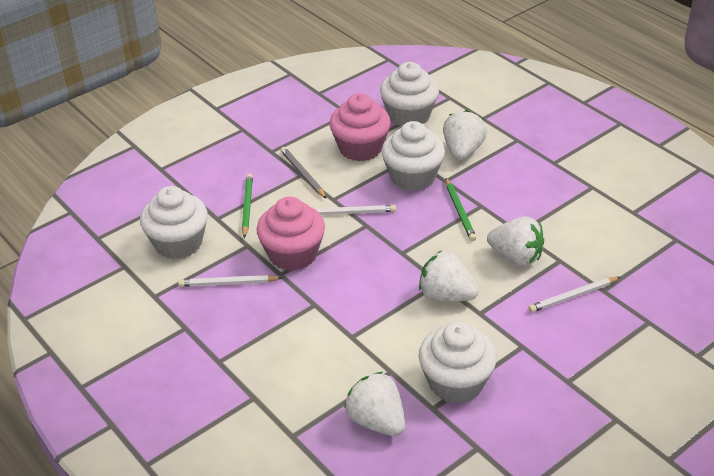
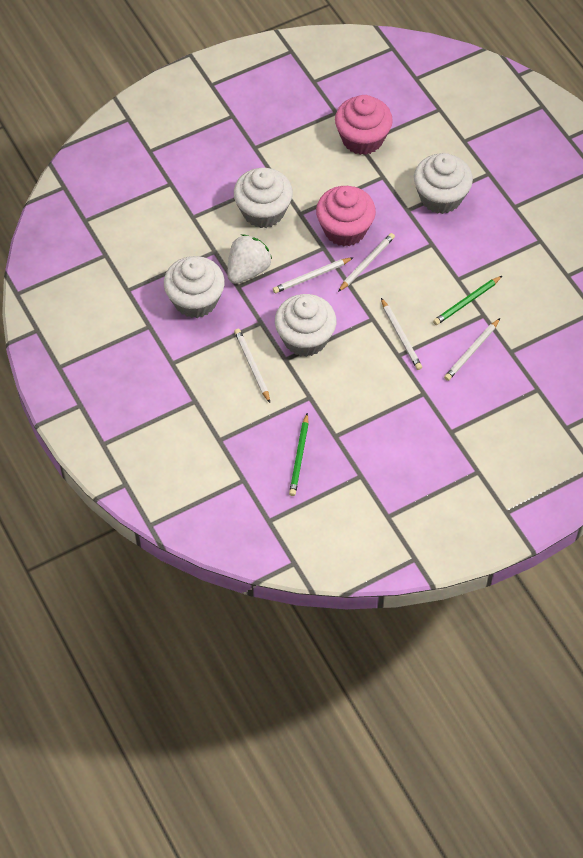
grey pencil: [281,147,327,199] = 1 -> none = 0
white pencil: [178,275,282,287] [314,205,396,215] [529,277,620,312] = 3 -> [234,329,270,403] [273,257,354,293] [338,233,395,292] [381,298,422,370] [444,318,500,381] = 5
white strawberry: [344,372,405,436] [419,251,479,302] [443,110,487,160] [487,216,544,266] = 4 -> [227,234,272,284] = 1

